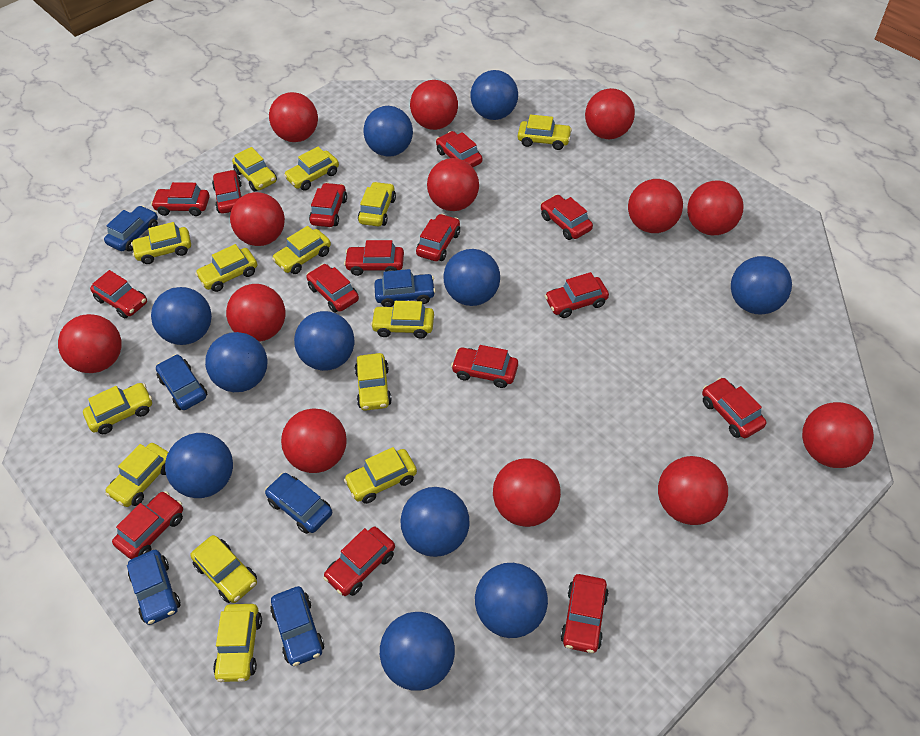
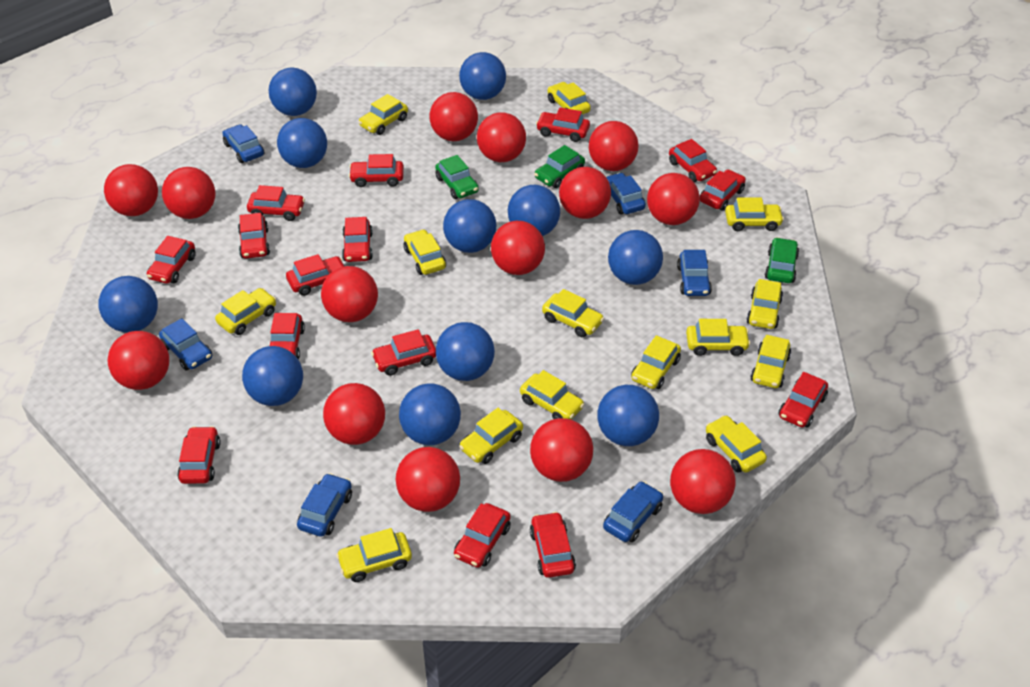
green car: none = 0 -> [435,155,479,199] [534,145,585,188] [765,237,799,283] = 3
red ball: [58,314,122,373] [226,284,286,342] [230,192,285,246] [269,92,318,142] [281,408,347,473] [410,80,458,130] [427,158,479,211] [493,458,561,527] [585,88,635,139] [628,179,683,233] [658,456,728,525] [687,180,744,235] [802,402,874,468] = 13 -> [104,164,158,216] [107,331,169,390] [162,167,215,219] [321,266,378,322] [323,383,385,445] [396,447,460,512] [430,92,478,141] [477,112,526,162] [491,221,545,275] [530,418,593,482] [559,167,611,219] [589,121,638,171] [647,173,700,225] [670,449,736,514] = 14

